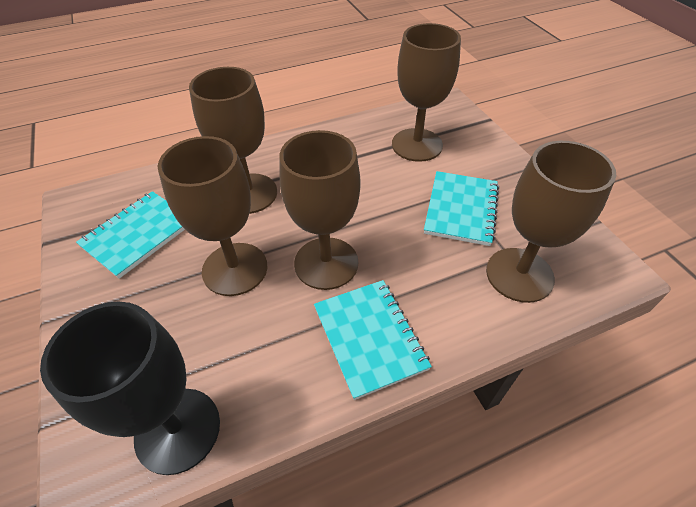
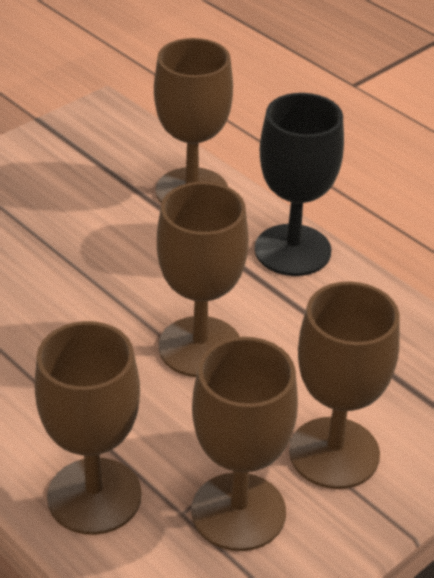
turquoise notebook: [76,191,185,279] [314,280,432,400] [424,171,499,246] = 3 -> none = 0

